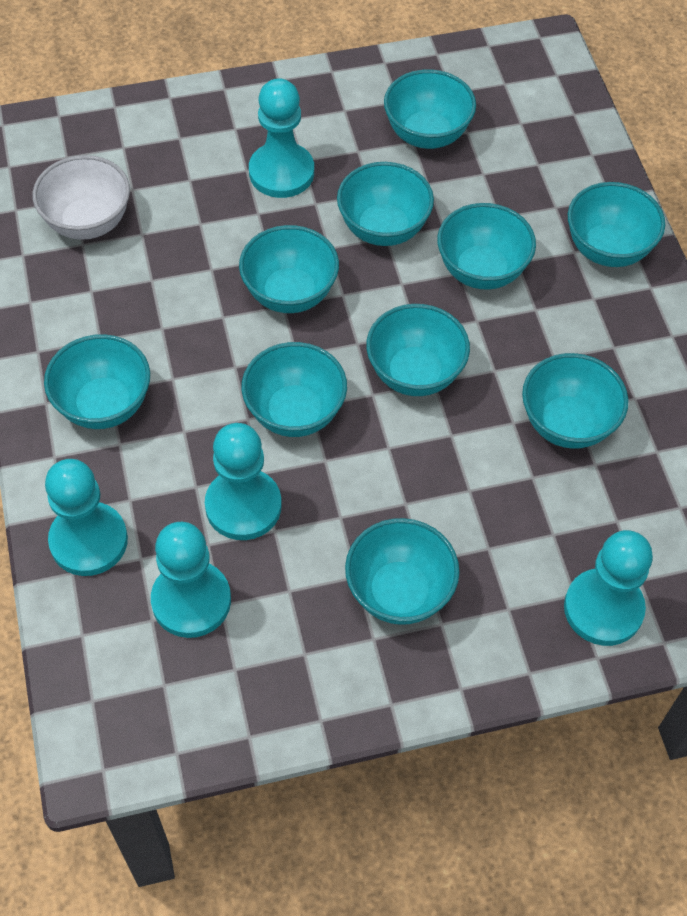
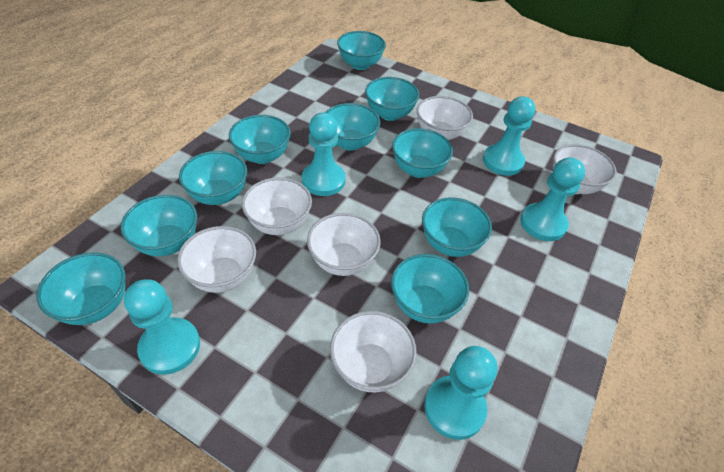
white bowl: [33,155,130,240] = 1 -> [177,226,256,293] [242,177,312,235] [307,213,381,276] [330,311,417,393] [417,96,473,140] [553,144,617,194] = 6

